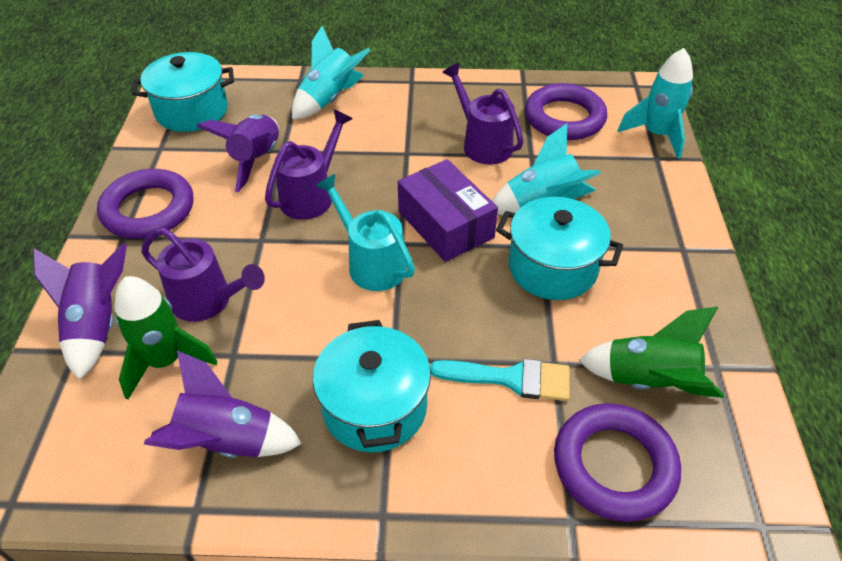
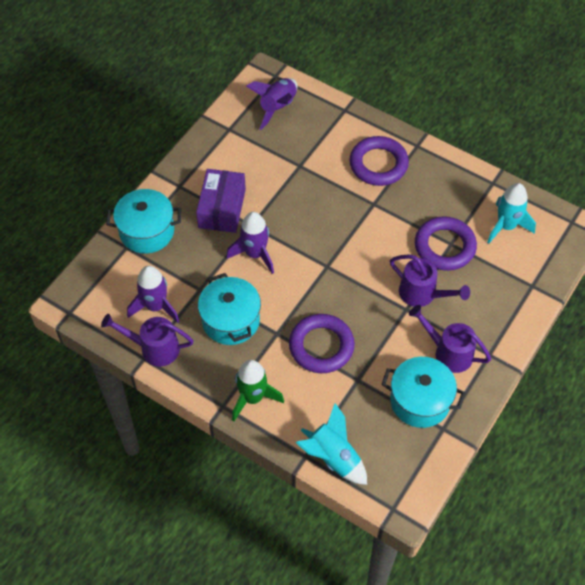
green rocket: [115,276,218,400] [578,306,724,398] = 2 -> [232,360,284,421] = 1
turquoise brush: [430,359,570,401] = 1 -> none = 0
turquoise rocket: [292,26,370,119] [492,124,601,215] [618,48,693,159] = 3 -> [296,403,367,485] [487,183,536,244] = 2
turquoise watering can: [316,174,415,291] = 1 -> none = 0

